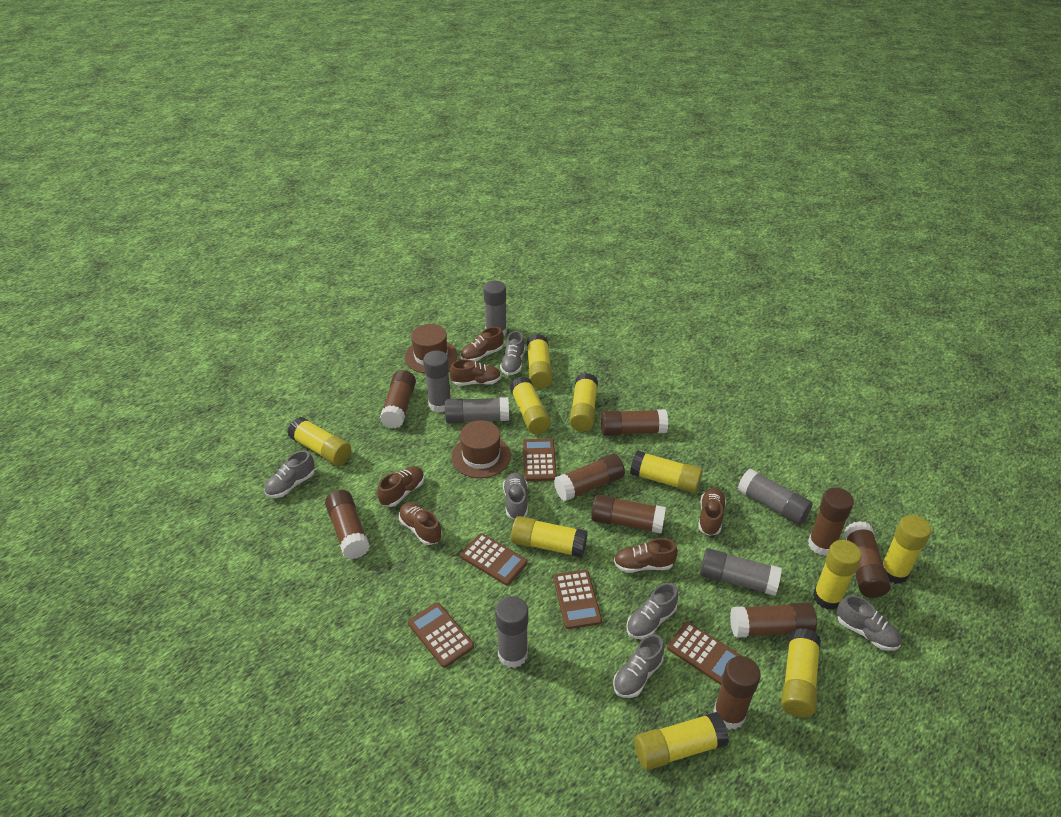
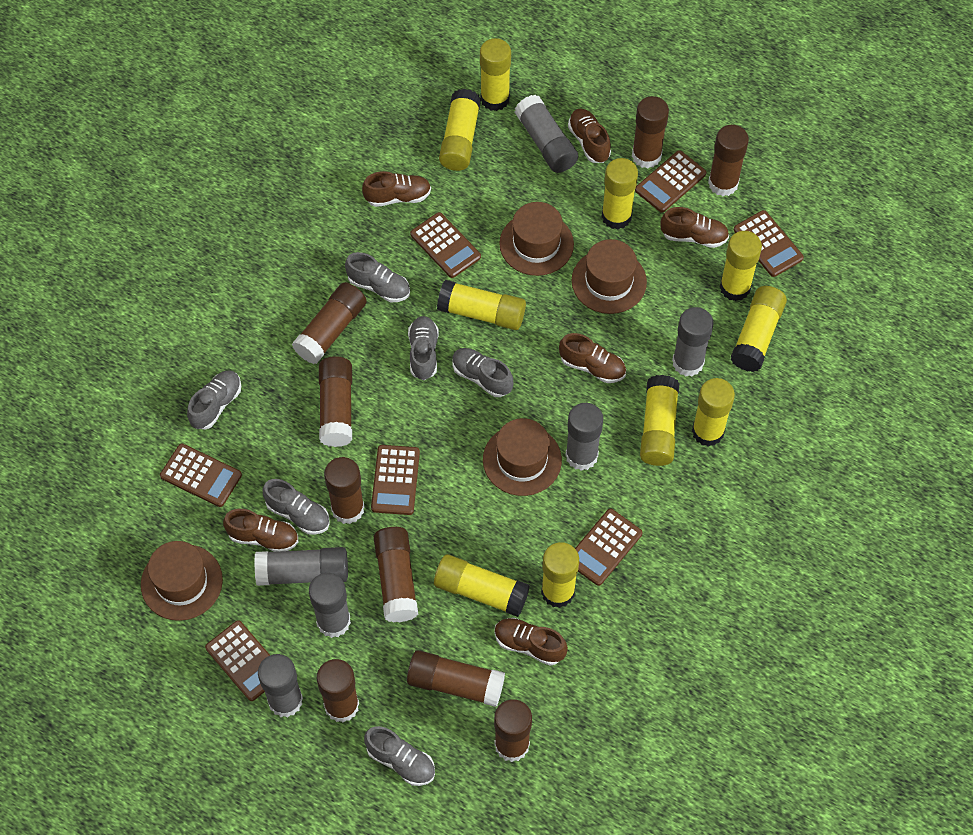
brown calculator: [408,602,474,668] [460,533,528,585] [523,439,557,481] [553,570,602,629] [667,622,742,685] = 5 -> [160,444,242,507] [205,620,270,701] [371,445,420,515] [410,212,481,278] [575,509,643,586] [635,150,706,213] [734,210,804,277] = 7
brown hat: [405,324,457,373] [451,420,511,478] = 2 -> [141,541,223,621] [483,418,562,496] [499,202,574,276] [572,239,647,314] = 4

